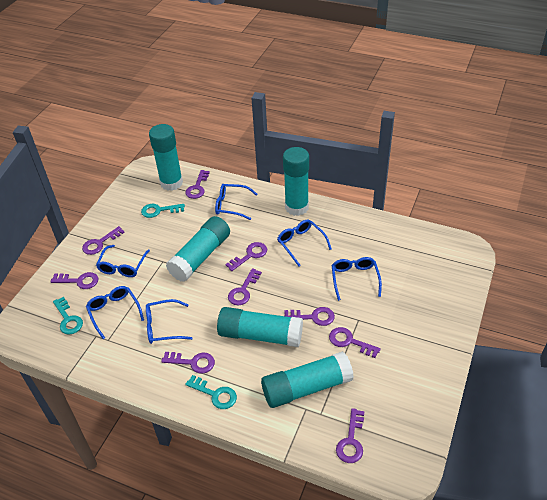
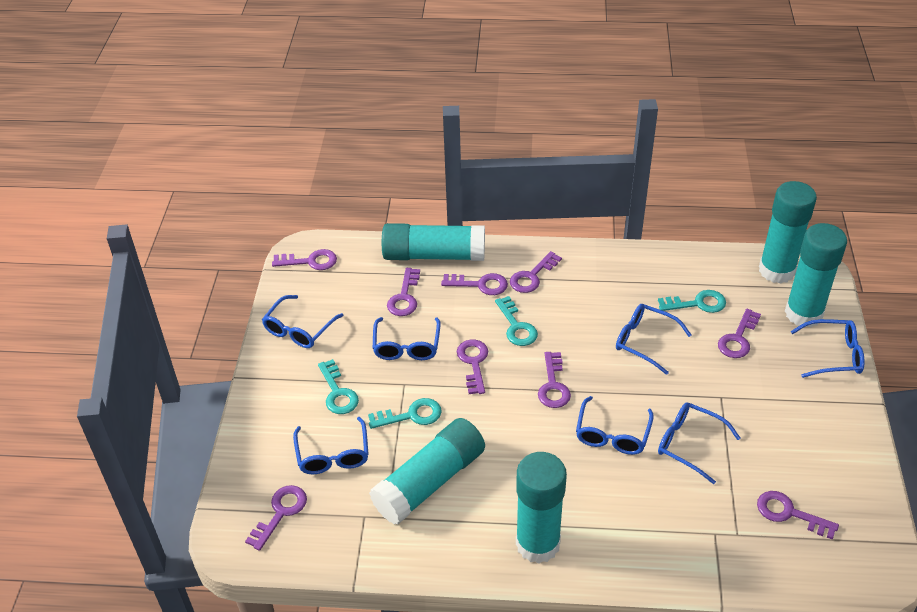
blue glasses: [86,286,144,339] [96,245,150,277] [146,299,193,344] [215,184,257,220] [277,220,332,266] [332,257,382,301] = 6 -> [262,295,344,348] [293,417,368,474] [373,317,441,360] [576,396,654,455] [616,304,692,375] [658,402,741,484] [791,319,865,378] = 7
turquoise key: [53,297,83,335] [141,204,185,218] [185,375,237,409] = 3 -> [318,359,359,414] [368,398,442,429] [495,296,538,346] [658,290,726,313] = 4

